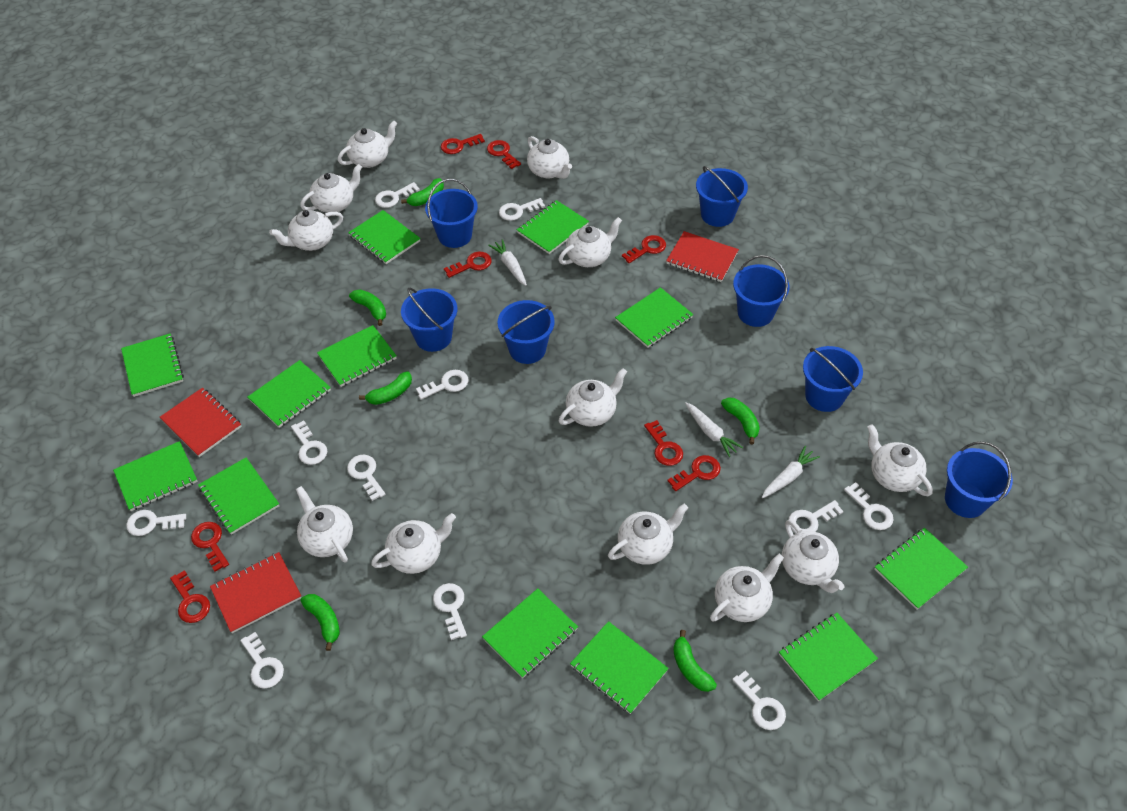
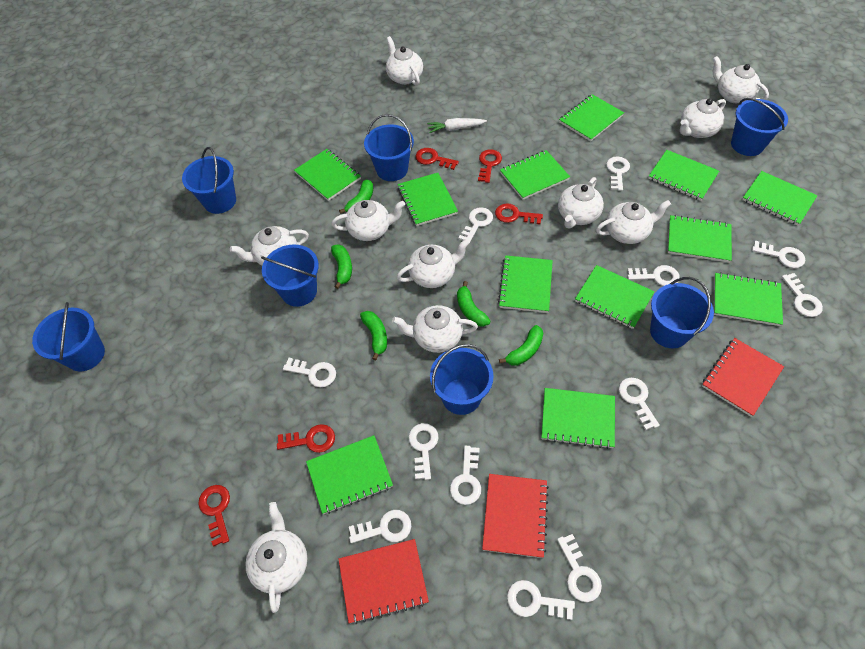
green banana: [301,594,340,651] [349,289,386,326] [359,371,412,405] [401,178,444,206] [673,630,717,692] [721,398,760,445] = 6 -> [331,244,352,289] [339,179,373,214] [360,311,387,360] [457,281,490,327] [499,325,543,366] = 5
red key: [170,570,210,623] [191,522,229,572] [441,134,485,154] [444,252,492,278] [487,140,521,169] [622,235,666,263] [644,420,683,466] [667,455,721,491] = 8 -> [198,485,230,547] [277,424,335,453] [415,148,459,170] [478,149,502,183] [495,203,543,224] = 5
white carrot: [488,239,527,286] [685,402,743,457] [762,446,820,498] = 3 -> [427,118,487,133] = 1
white key: [126,510,186,536] [240,632,284,689] [291,420,327,465] [347,455,386,501] [375,182,420,208] [416,370,468,400] [433,583,467,640] [499,198,545,221] [732,670,786,730] [788,500,844,534] [844,482,894,530] = 11 -> [283,358,336,387] [349,510,411,543] [409,423,439,480] [450,446,481,505] [458,207,493,242] [507,580,575,620] [557,534,602,602] [606,156,630,191] [619,378,660,430] [627,265,680,286] [752,241,805,268] [782,273,823,317] = 12
white teapot: [269,210,343,251] [296,486,353,563] [300,164,362,213] [338,120,397,168] [371,513,456,574] [527,136,572,179] [558,217,622,267] [559,368,627,427] [608,504,688,565] [710,554,784,622] [782,519,844,593] [867,424,933,496] = 12 -> [230,226,309,266] [245,502,307,613] [332,200,405,241] [386,36,423,86] [392,305,478,353] [397,239,470,288] [558,177,604,229] [596,200,671,244] [680,98,726,138] [713,56,769,103] = 10

